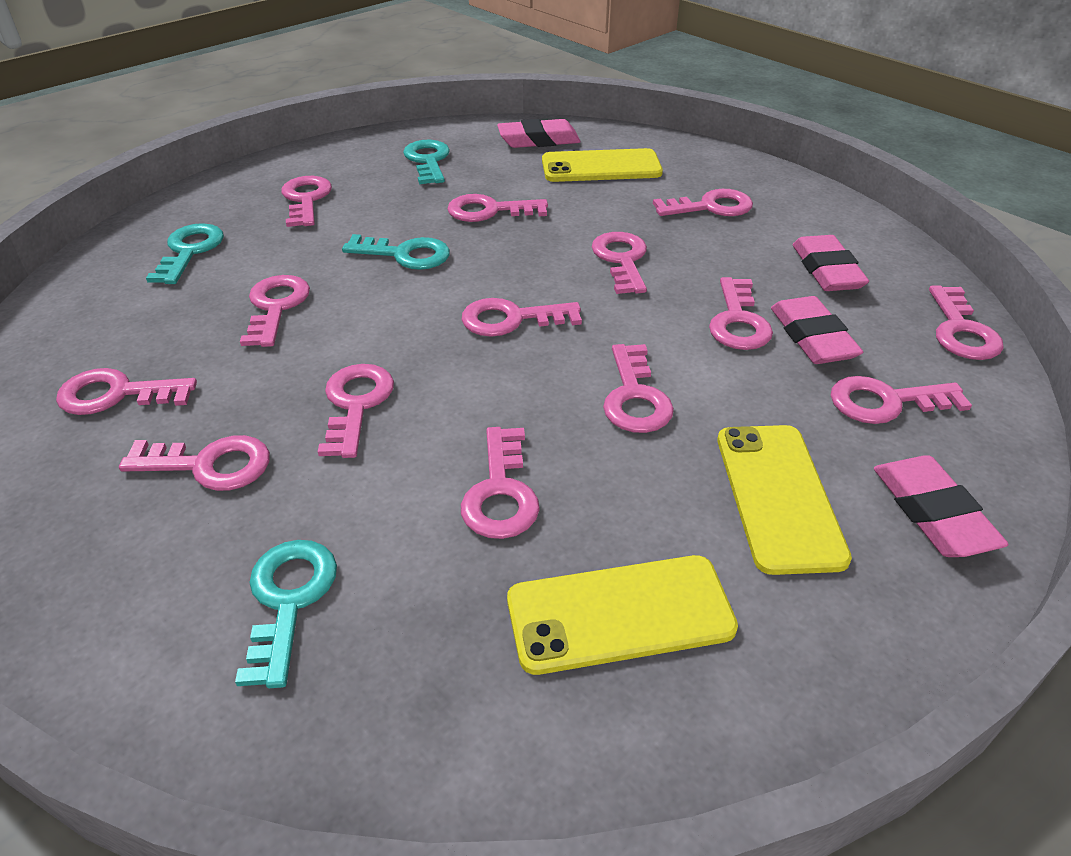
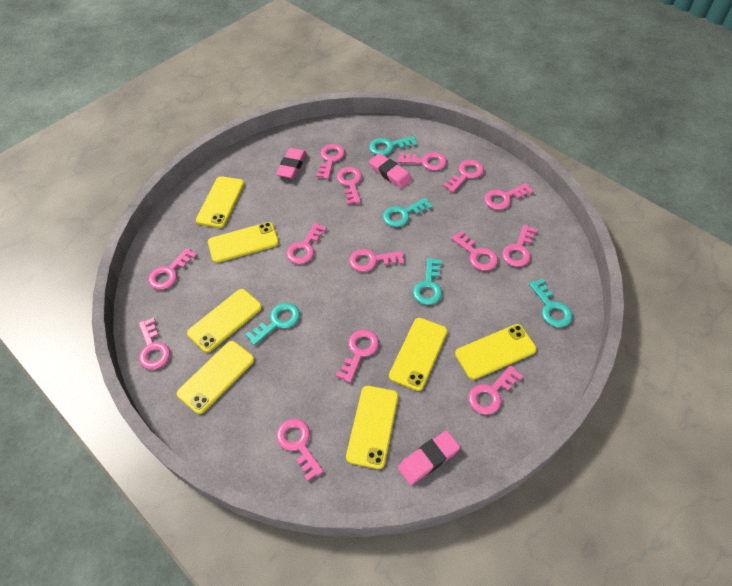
pink eraser: [497,119,580,148] [771,296,863,364] [793,235,869,291] [874,455,1009,557] = 4 -> [276,148,307,179] [369,153,412,188] [398,430,460,485] = 3
turquoise key: [146,223,224,284] [235,540,337,688] [342,234,450,270] [403,140,450,184] = 4 -> [245,303,300,346] [369,136,417,156] [383,198,433,227] [413,258,442,305] [529,278,573,327] = 5
yellow phone: [507,555,738,675] [542,148,663,182] [717,425,852,575] = 3 -> [177,341,254,414] [187,289,262,353] [196,176,244,228] [208,222,279,263] [346,386,398,469] [389,318,447,391] [455,324,537,380] = 7

